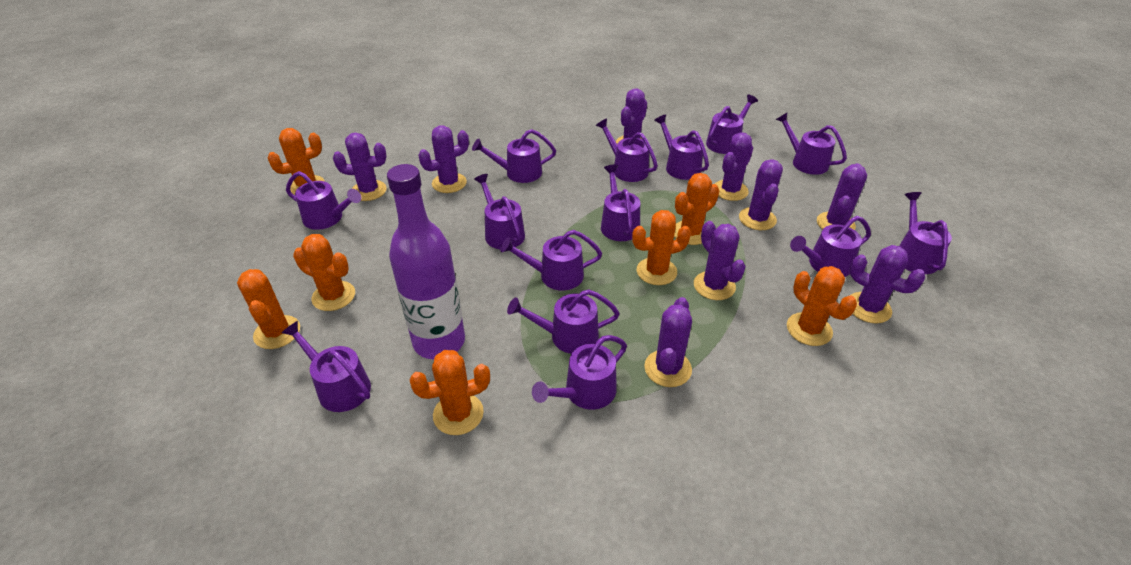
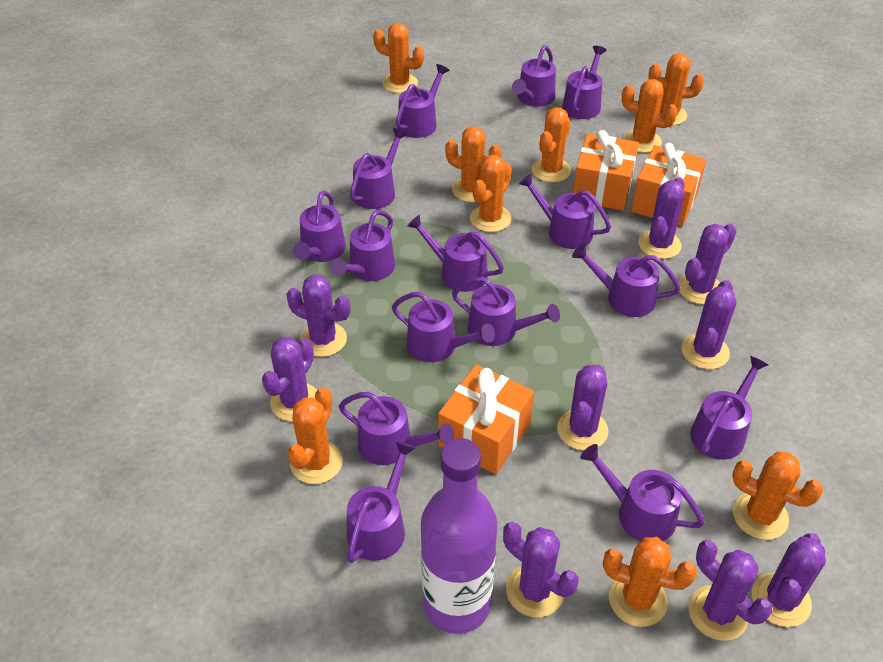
orange cactus: [237,269,300,349] [268,128,325,195] [293,234,355,311] [409,350,490,435] [632,210,691,285] [674,173,719,245] [787,266,857,346] = 7 -> [288,387,343,484] [373,23,424,93] [445,126,502,202] [470,155,512,232] [532,107,571,182] [603,537,697,627] [622,79,678,153] [648,53,704,125] [732,452,823,540] = 9
orange gift: none = 0 -> [438,364,534,474] [573,130,639,211] [631,143,706,226] = 3
purple watering can: [281,321,371,412] [286,171,361,230] [472,129,556,183] [474,174,525,249] [500,230,602,291] [507,289,620,354] [532,335,627,410] [596,118,658,182] [601,164,640,241] [654,114,709,180] [706,95,758,154] [776,112,847,175] [790,216,871,277] [899,192,952,274] = 14 -> [293,191,346,262] [330,210,395,281] [339,392,454,465] [347,441,416,563] [350,128,408,209] [392,292,495,362] [396,64,450,138] [407,215,504,292] [452,277,560,346] [512,45,556,107] [519,173,611,249] [562,46,606,119] [572,244,681,317] [580,444,705,541] [690,356,768,460] = 15

